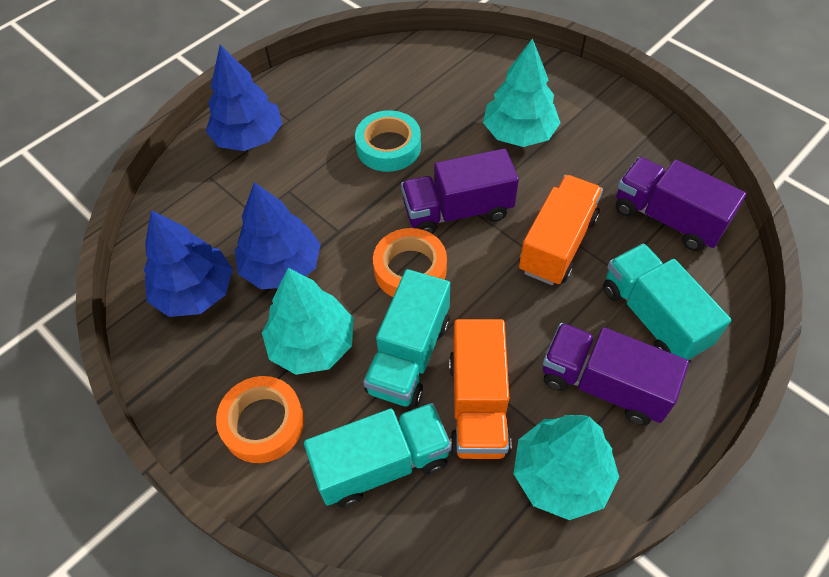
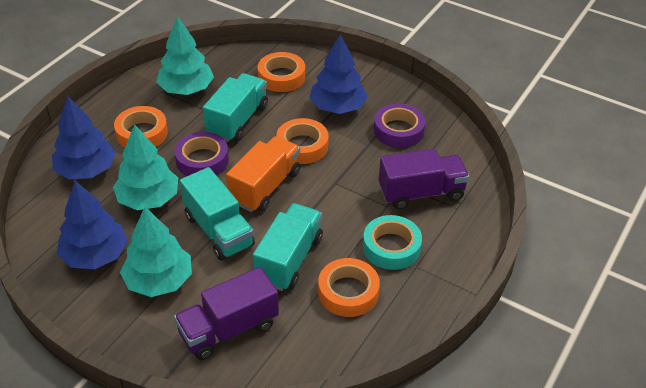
orange tape: [216,376,304,463] [373,228,447,297] = 2 -> [114,106,168,148] [258,52,305,92] [276,118,329,164] [318,258,380,317] = 4
orange truck: [449,319,511,459] [519,175,603,285] = 2 -> [226,136,300,212] = 1
purple tape: none = 0 -> [174,132,229,176] [374,103,426,148] = 2
purple truck: [401,149,519,234] [543,323,689,425] [616,157,746,251] = 3 -> [174,267,279,360] [379,149,469,210] = 2

